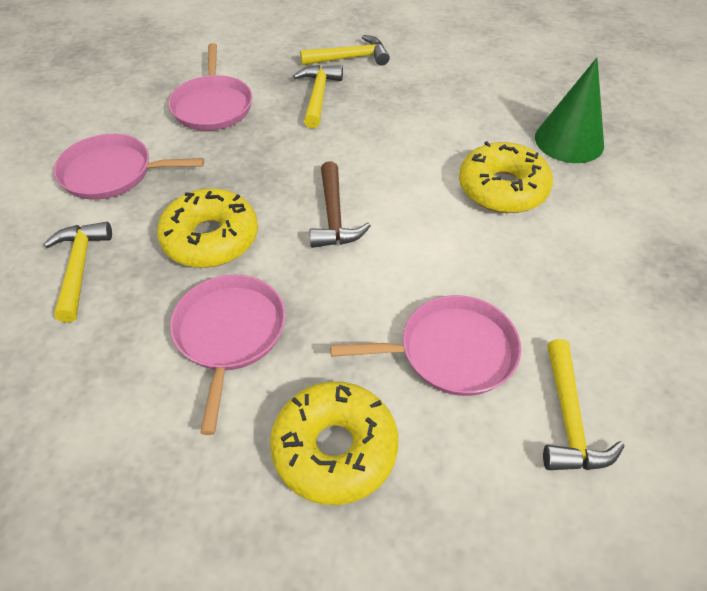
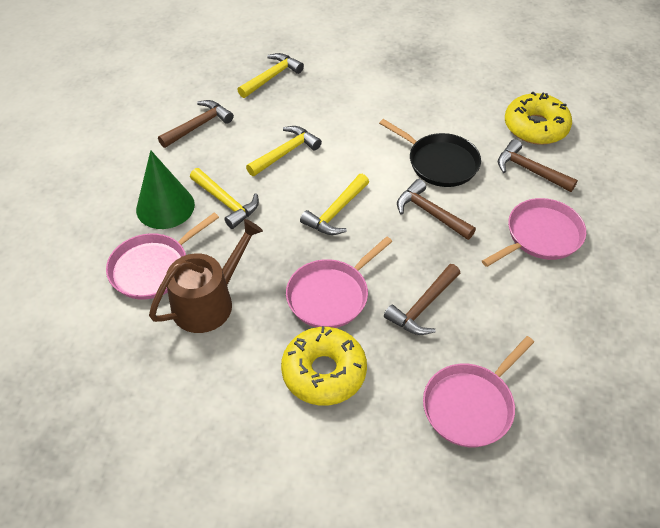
black pan: none = 0 -> [379,119,481,187] = 1
brown hammer: [309,161,371,248] = 1 -> [158,100,234,148] [384,264,461,335] [397,179,476,240] [498,139,578,192] = 4
brown watering can: none = 0 -> [149,219,263,333] = 1
yellow donut: [157,188,258,268] [270,381,398,505] [459,141,553,213] = 3 -> [281,326,367,406] [505,92,572,145] = 2

